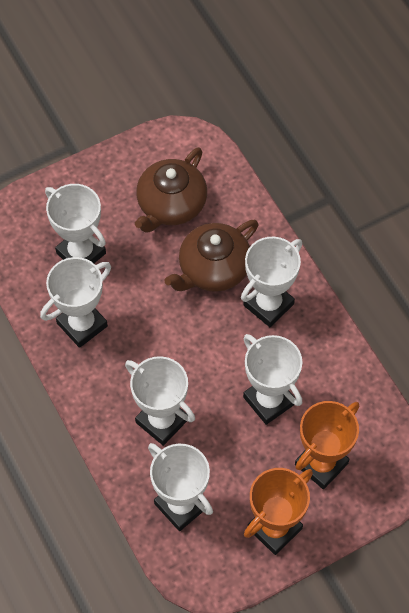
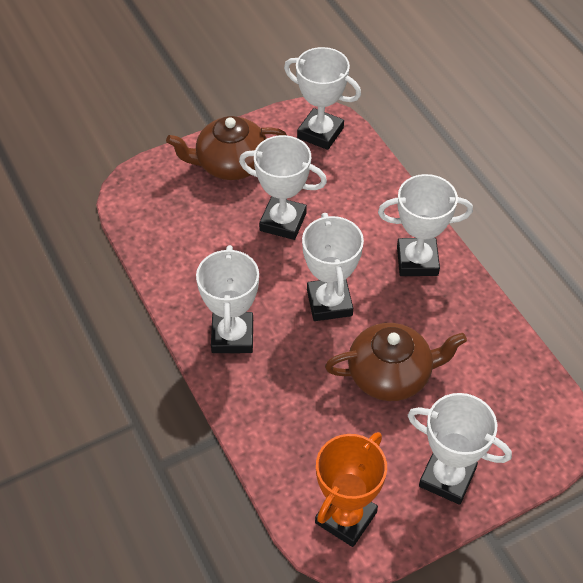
orange trophy: [244,468,313,555] [295,401,359,489] = 2 -> [315,432,387,547] = 1

